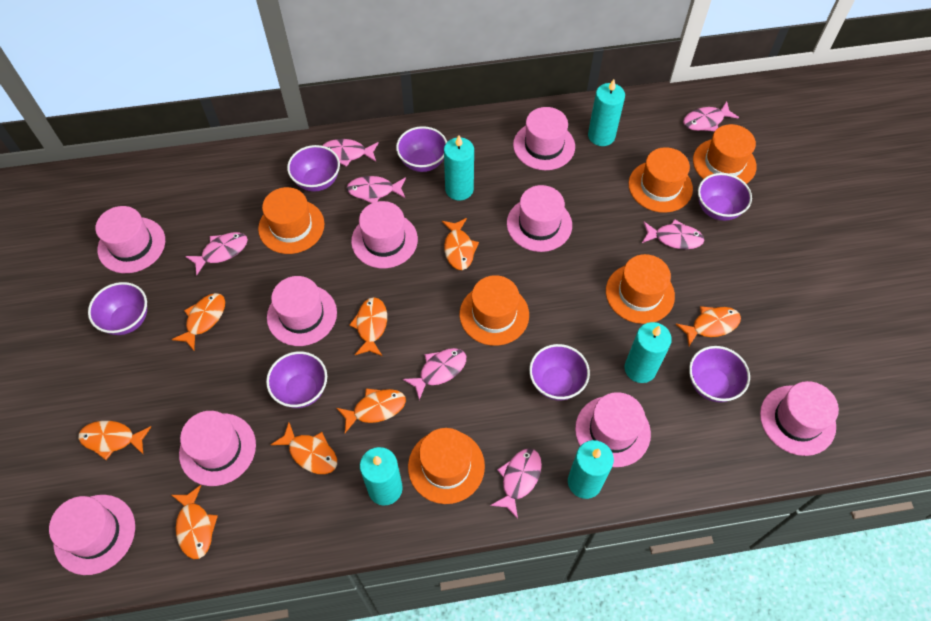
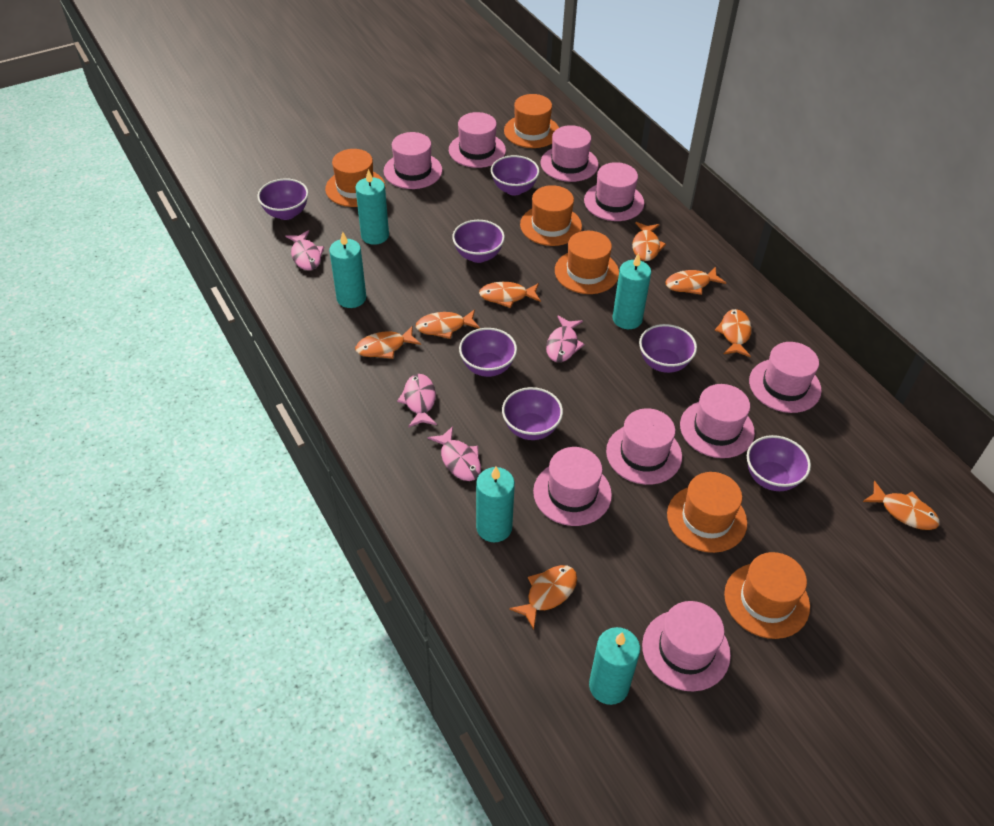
pink fish: [185,232,248,275] [322,139,379,167] [347,176,406,203] [403,348,466,400] [490,448,542,519] [642,219,704,250] [683,102,739,131] = 7 -> [285,230,324,270] [397,374,437,428] [427,426,481,481] [546,315,585,362] = 4

